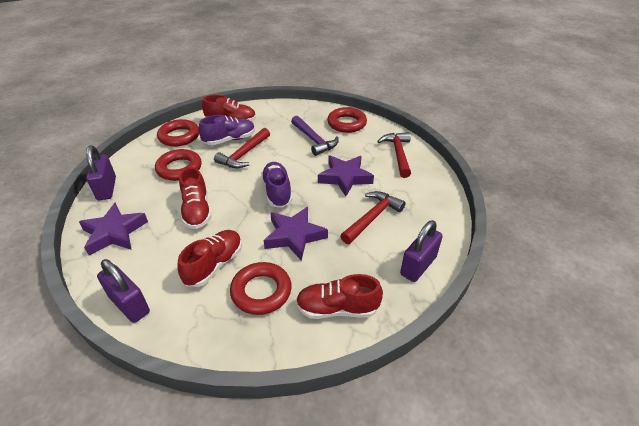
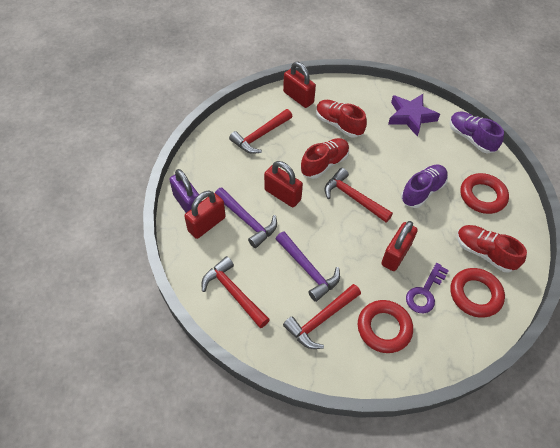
purple hammer: [291,116,339,156] = 1 -> [215,187,277,248] [276,231,340,302] = 2
purple key: none = 0 -> [406,263,449,313] = 1
purple padlock: [86,145,116,200] [97,259,150,323] [400,220,443,282] = 3 -> [169,169,202,213] = 1
purple star: [79,203,148,256] [264,207,328,260] [318,155,374,196] = 3 -> [388,94,440,137] = 1
red hammer: [214,128,270,168] [340,191,405,244] [377,132,411,178] = 3 -> [202,256,270,328] [229,109,293,154] [283,284,361,349] [325,168,393,222] = 4
red padlock: none = 0 -> [184,191,226,239] [264,161,303,207] [283,62,316,108] [381,221,418,271] = 4
red ring: [155,149,202,181] [157,119,199,147] [230,262,292,315] [327,107,367,133] = 4 -> [358,300,413,353] [451,268,505,318] [460,173,509,214] = 3
red shoe: [177,230,242,287] [179,167,212,229] [202,95,256,121] [296,274,383,319] = 4 -> [301,138,349,179] [316,100,367,138] [457,225,527,272] = 3

